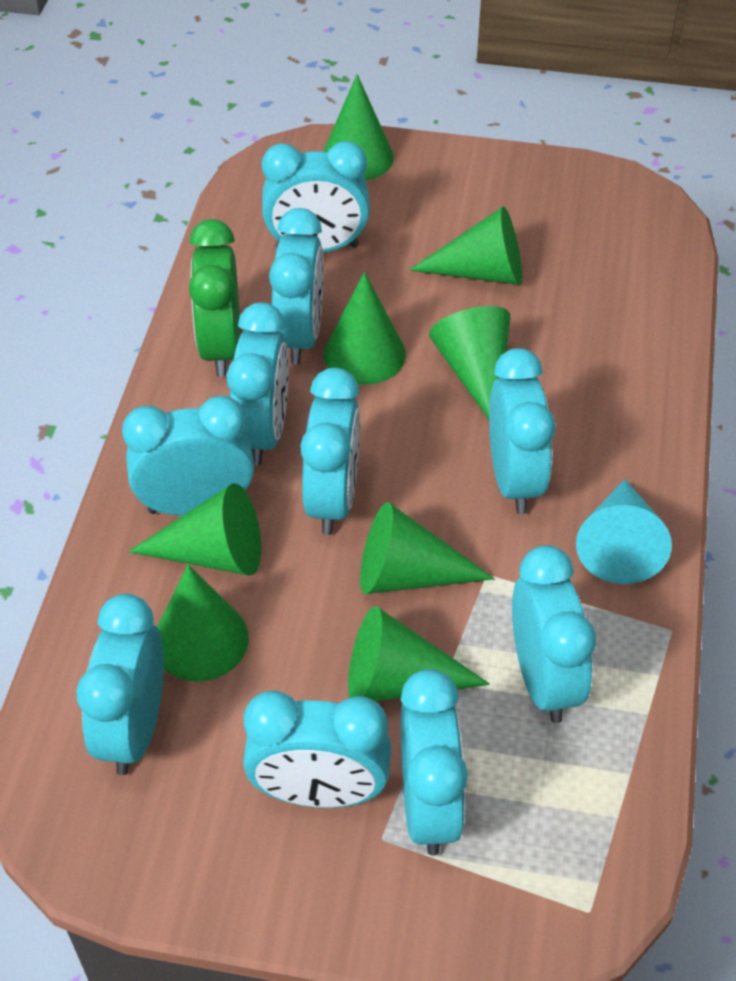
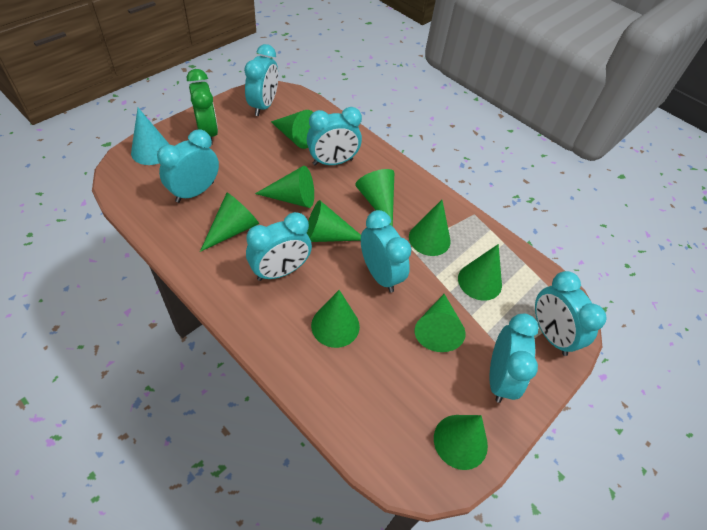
green cone: [128,483,261,576] [157,564,249,682] [323,74,394,180] [324,272,406,385] [348,606,490,701] [360,502,495,594] [409,206,522,285] [429,306,510,419] = 8 -> [200,193,259,252] [255,166,314,208] [271,110,313,149] [307,200,361,242] [311,290,360,348] [355,169,394,227] [409,200,451,256] [415,294,466,352] [434,415,488,470] [458,244,502,301] = 10
turquoise clock: [76,594,164,775] [122,396,254,516] [226,302,289,465] [243,691,391,808] [262,141,370,252] [269,208,324,364] [300,368,360,535] [400,669,468,855] [489,348,555,514] [512,545,596,723] = 10 -> [157,130,219,203] [244,44,278,116] [246,212,312,281] [307,107,362,165] [361,210,411,293] [489,314,538,403] [535,271,607,356] = 7

